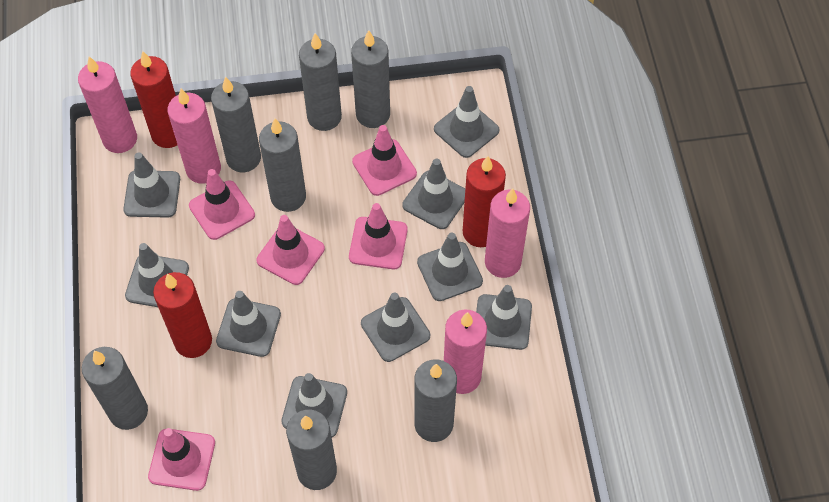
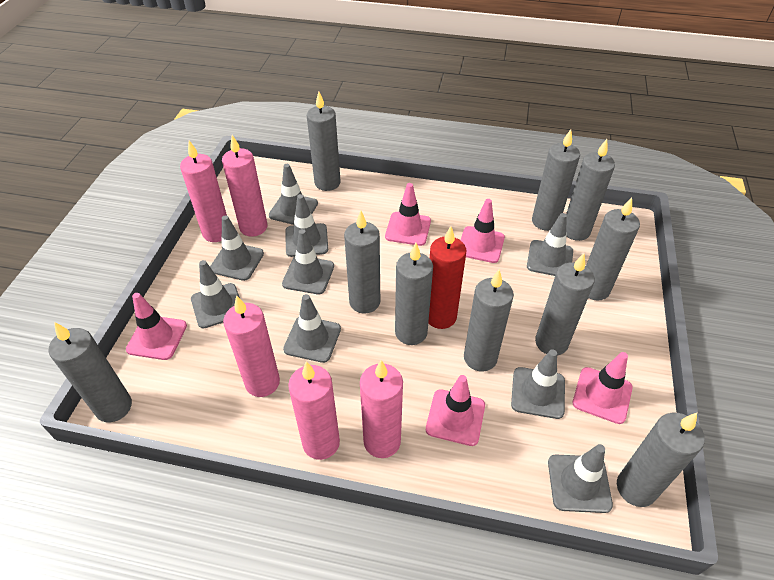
grey candle: [82,347,148,430] [211,76,261,172] [259,118,306,212] [286,410,337,490] [299,33,342,131] [351,30,390,128] [414,359,457,442] = 7 -> [49,322,132,422] [307,91,340,191] [344,211,380,314] [395,243,433,345] [464,269,514,372] [532,129,580,231] [535,253,595,356] [566,139,615,241] [586,198,640,301] [617,412,705,507] = 10
pink candle: [78,57,137,153] [167,89,221,184] [444,310,487,394] [485,188,530,278] = 4 -> [180,141,227,242] [222,135,267,237] [223,295,280,397] [288,362,340,460] [360,360,403,458] = 5
red candle: [130,51,177,148] [153,272,212,358] [463,156,506,247] = 3 -> [428,226,466,329] = 1

